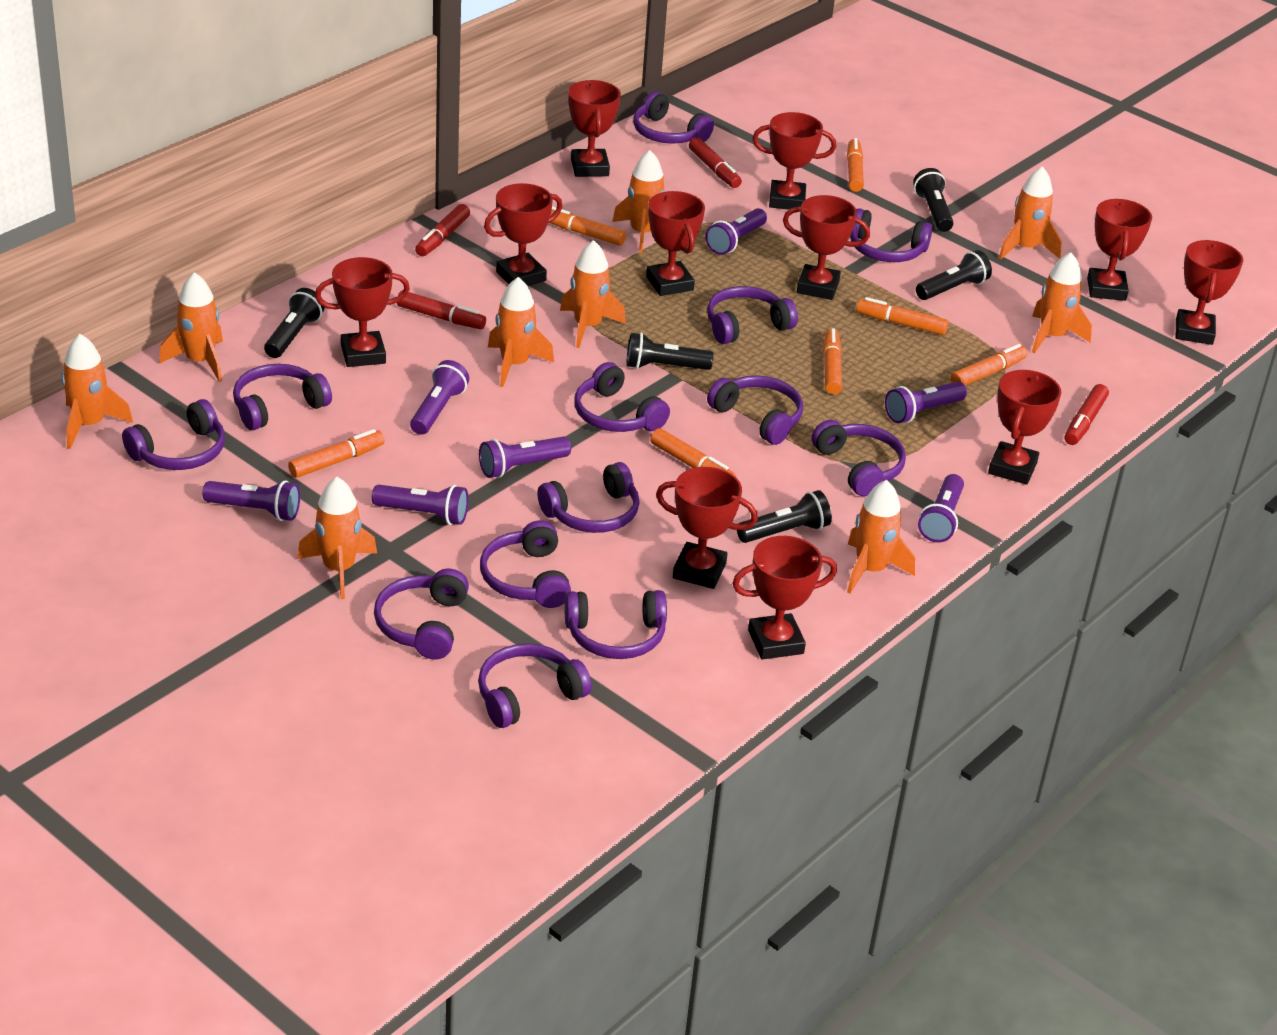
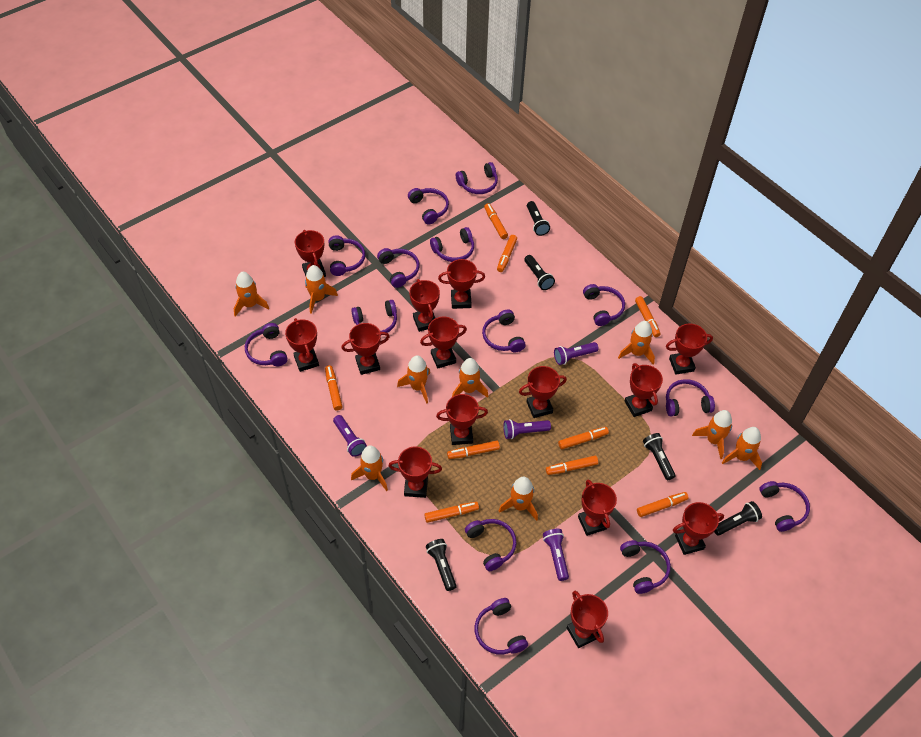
orange marker: [288,429,385,478] [550,206,626,246] [650,428,736,477] [823,328,842,394] [847,138,864,192] [856,297,948,335] [950,344,1027,386] = 7 -> [325,365,343,410] [424,502,479,523] [447,441,500,459] [484,203,508,239] [497,235,517,272] [546,456,598,475] [558,427,609,449] [635,296,661,337] [637,492,689,517] = 9
purple flashlight: [202,480,300,521] [372,485,469,525] [410,360,469,435] [479,437,571,478] [705,208,767,255] [885,382,967,423] [918,474,964,542] = 7 -> [333,415,367,457] [503,419,551,439] [543,529,569,581] [554,342,599,365] = 4
purple headphones: [122,399,225,470] [233,364,332,430] [374,569,469,660] [478,643,592,728] [480,520,571,608] [537,462,640,533] [565,590,667,659] [574,362,670,432] [633,92,714,144] [707,286,798,344] [707,376,803,445] [812,420,906,496] [850,208,932,262] = 13 -> [245,323,288,366] [328,235,365,276] [351,300,397,333] [377,248,419,288] [408,188,449,225] [430,227,474,262] [456,162,498,194] [465,519,517,571] [475,598,528,655] [482,309,526,352] [583,284,625,326] [620,540,671,594] [666,379,715,417] [759,481,810,532] = 14
red marker: [397,290,486,329] [415,204,470,256] [689,137,742,188] [1065,384,1109,445] = 4 -> none = 0
red trophy: [315,257,410,367] [484,183,562,286] [568,80,621,177] [646,191,705,296] [656,467,758,589] [732,536,837,660] [752,112,836,209] [783,195,870,300] [988,370,1061,485] [1087,199,1152,301] [1176,240,1243,345] = 11 -> [285,318,319,372] [295,230,326,277] [342,323,390,375] [389,446,442,498] [409,279,440,332] [420,317,467,369] [436,394,488,445] [438,259,485,309] [519,366,567,418] [567,591,608,648] [578,479,617,536] [625,363,663,417] [666,324,713,374] [673,502,724,555] = 14

